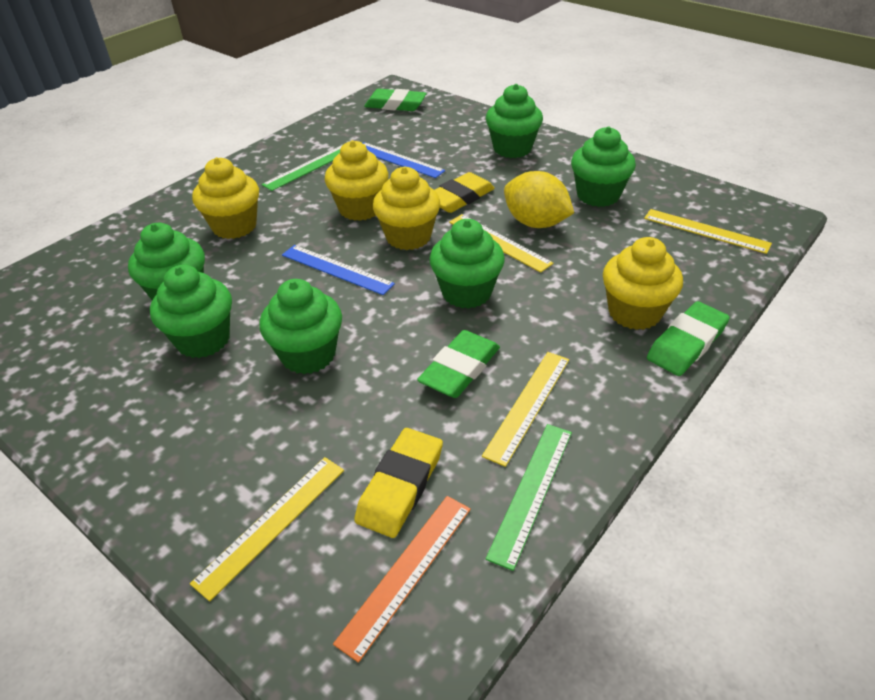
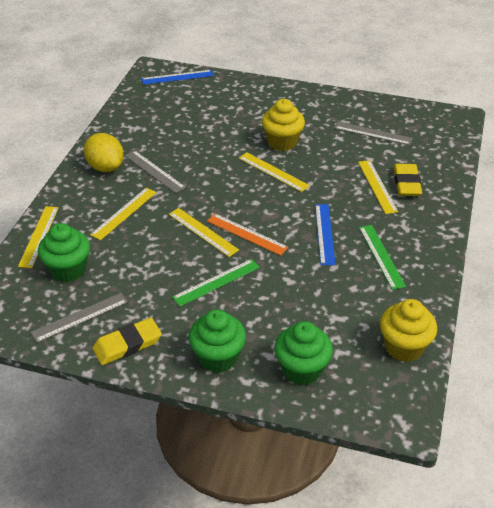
green cupcake: [128,223,205,300] [150,265,232,358] [259,279,342,374] [429,219,505,309] [486,84,543,158] [571,127,636,207] = 6 -> [38,223,90,282] [189,309,246,373] [274,321,333,386] = 3
green eraser: [364,89,427,111] [417,330,500,398] [647,301,730,376] = 3 -> none = 0
grey ruler: none = 0 -> [30,293,128,343] [125,150,186,193] [334,122,413,145] = 3
yellow cupcake: [192,157,259,239] [325,140,389,221] [373,166,440,250] [603,237,683,330] = 4 -> [262,99,305,151] [380,299,437,362] = 2
yellow ruler: [190,457,344,601] [449,214,554,273] [482,352,569,467] [644,209,772,254] = 4 -> [18,206,59,268] [90,188,157,240] [169,208,239,257] [239,152,310,192] [358,160,398,214] = 5

